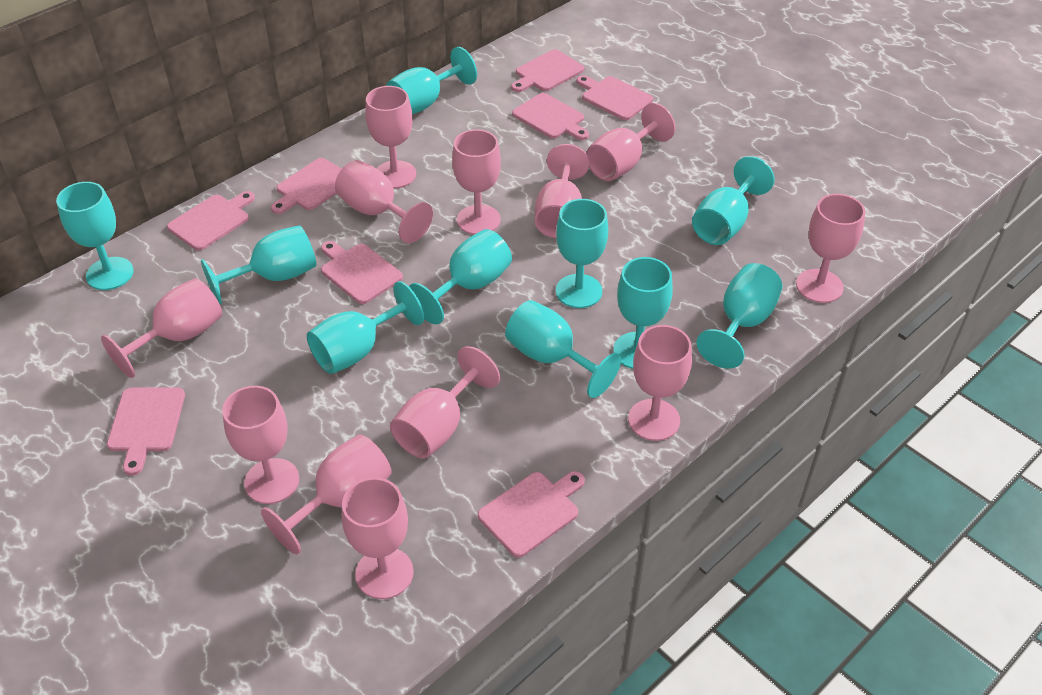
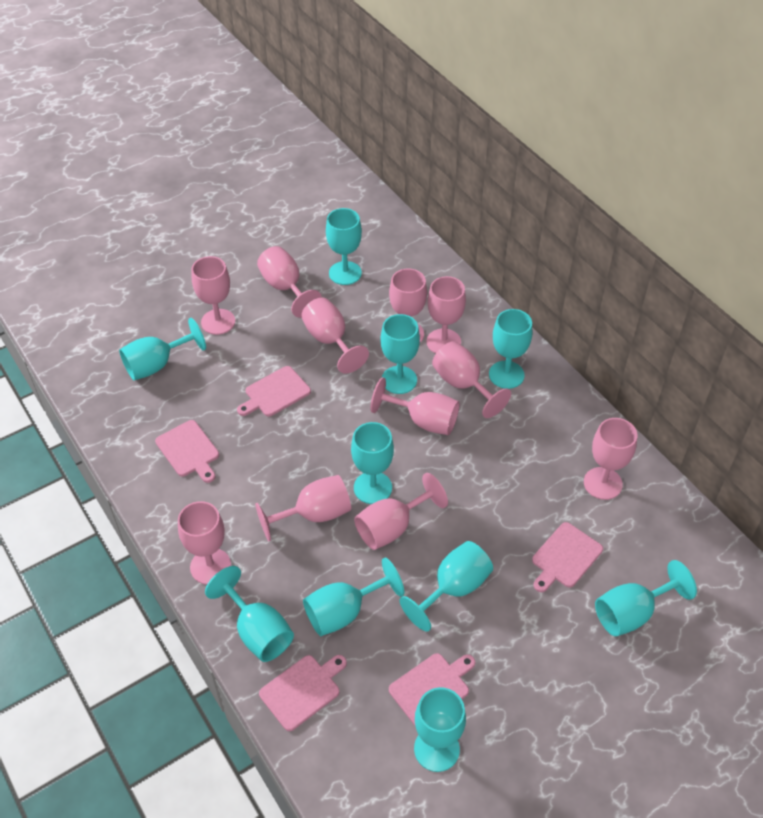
pink cutting board: [107,388,185,476] [167,191,255,250] [271,158,342,214] [321,241,403,304] [478,471,585,558] [511,49,584,92] [512,93,589,140] [577,75,653,120] = 8 -> [155,420,219,483] [237,366,311,417] [259,655,347,731] [389,653,475,725] [532,522,603,592] = 5
pink goblet: [101,278,222,378] [222,386,299,504] [261,434,392,554] [335,160,433,243] [342,477,414,599] [365,86,416,188] [390,346,500,459] [452,129,501,235] [535,144,589,238] [586,103,675,181] [628,325,692,441] [796,194,865,303] = 12 -> [178,501,231,585] [192,256,235,335] [255,475,351,541] [257,246,322,318] [301,298,369,374] [354,473,448,550] [371,377,460,435] [389,269,427,343] [426,276,466,354] [432,341,511,418] [584,418,637,500] = 11

